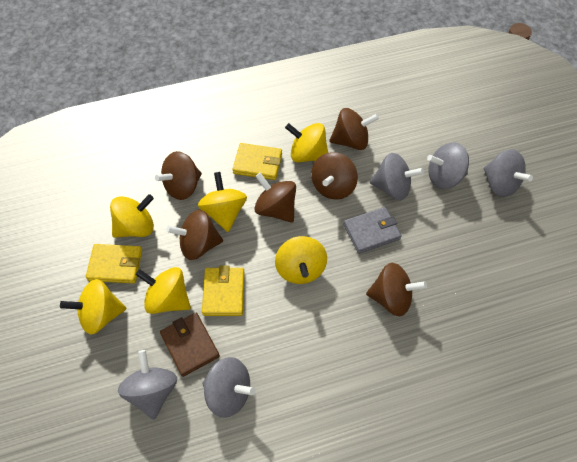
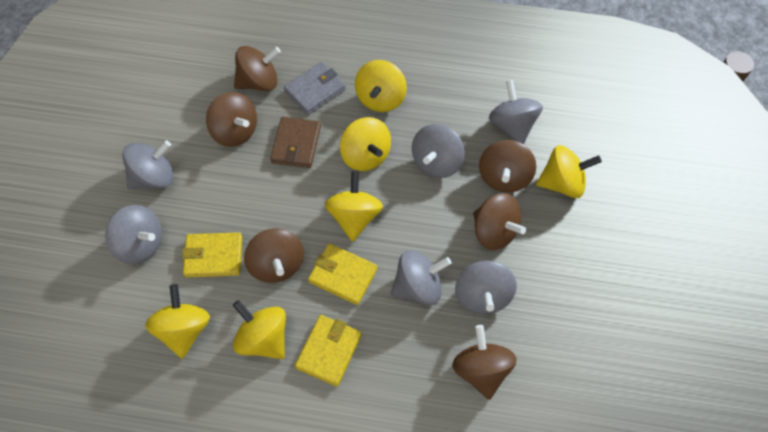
grey spinning top: [118,350,177,420] [203,357,255,418] [370,153,424,200] [427,142,469,189] [484,149,533,197] = 5 -> [105,205,162,264] [122,140,174,189] [391,250,452,305] [412,124,465,178] [455,261,517,314] [489,80,543,144] = 6

